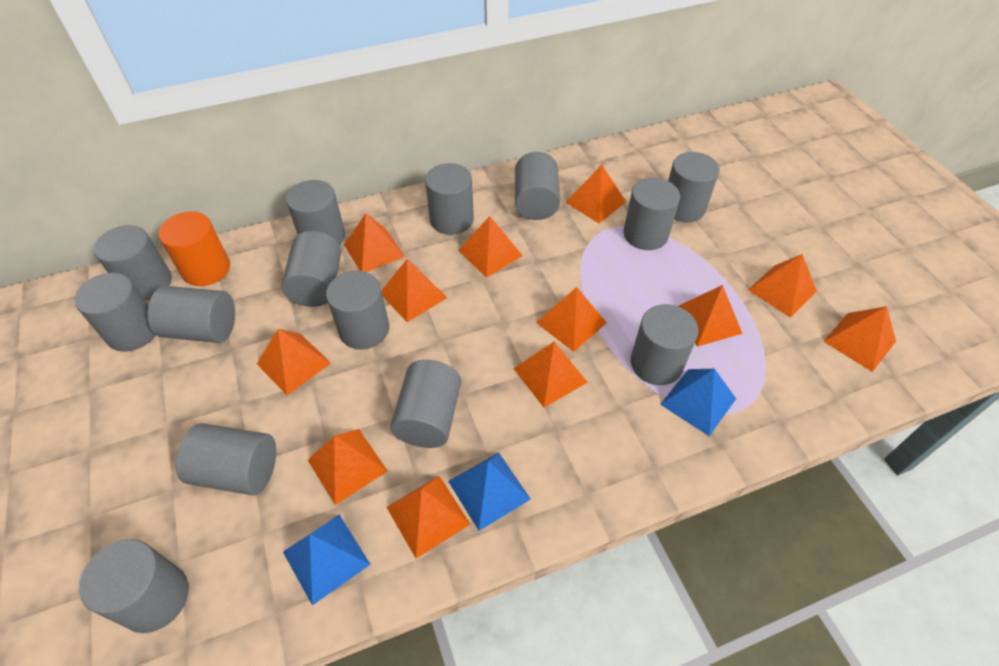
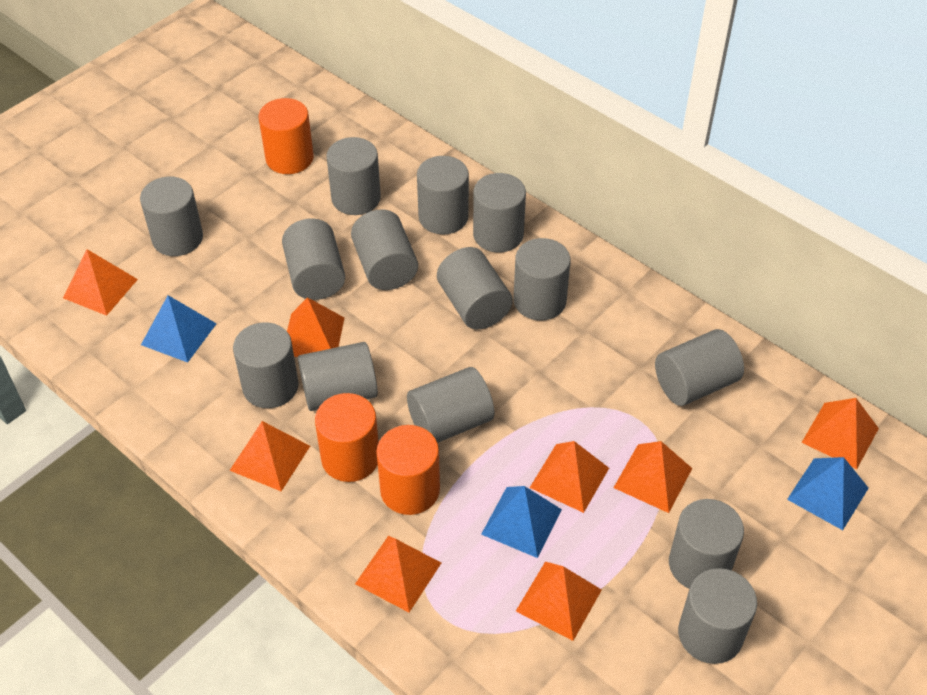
orange cylinder: [159,211,230,286] = 1 -> [259,98,314,174] [315,393,379,482] [376,425,440,515] = 3
orange pyramid: [257,329,331,395] [308,429,388,505] [344,213,405,272] [382,259,447,322] [387,476,470,559] [458,216,523,278] [514,341,588,407] [536,287,607,352] [565,165,626,223] [678,285,743,347] [748,254,817,318] [823,306,896,372] = 12 -> [63,249,138,316] [229,421,310,491] [287,297,344,357] [355,536,441,612] [516,561,602,641] [530,441,609,513] [614,441,692,513] [801,398,879,469] = 8

